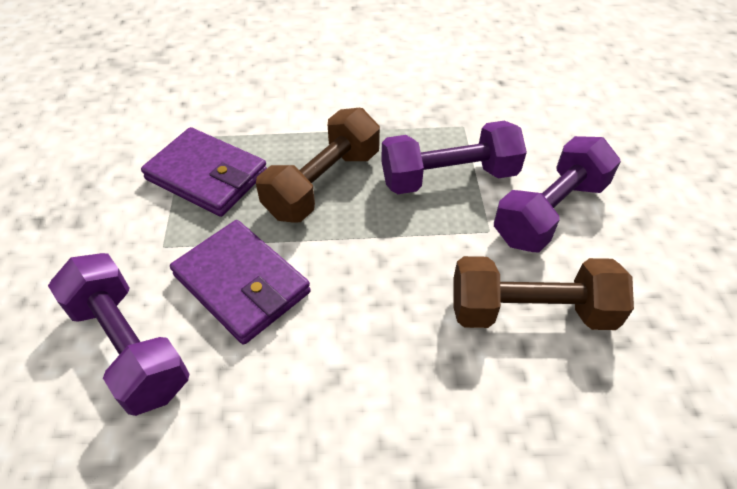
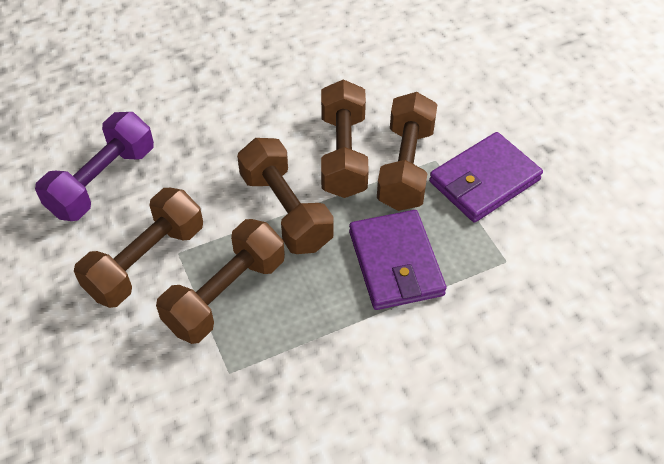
brown dumbbell: [256,108,380,223] [453,256,634,330] = 2 -> [74,188,203,308] [156,219,285,344] [237,138,334,254] [321,79,369,198] [377,92,438,211] = 5
purple dumbbell: [48,253,189,416] [381,120,527,194] [494,136,621,252] = 3 -> [35,112,154,221] = 1

